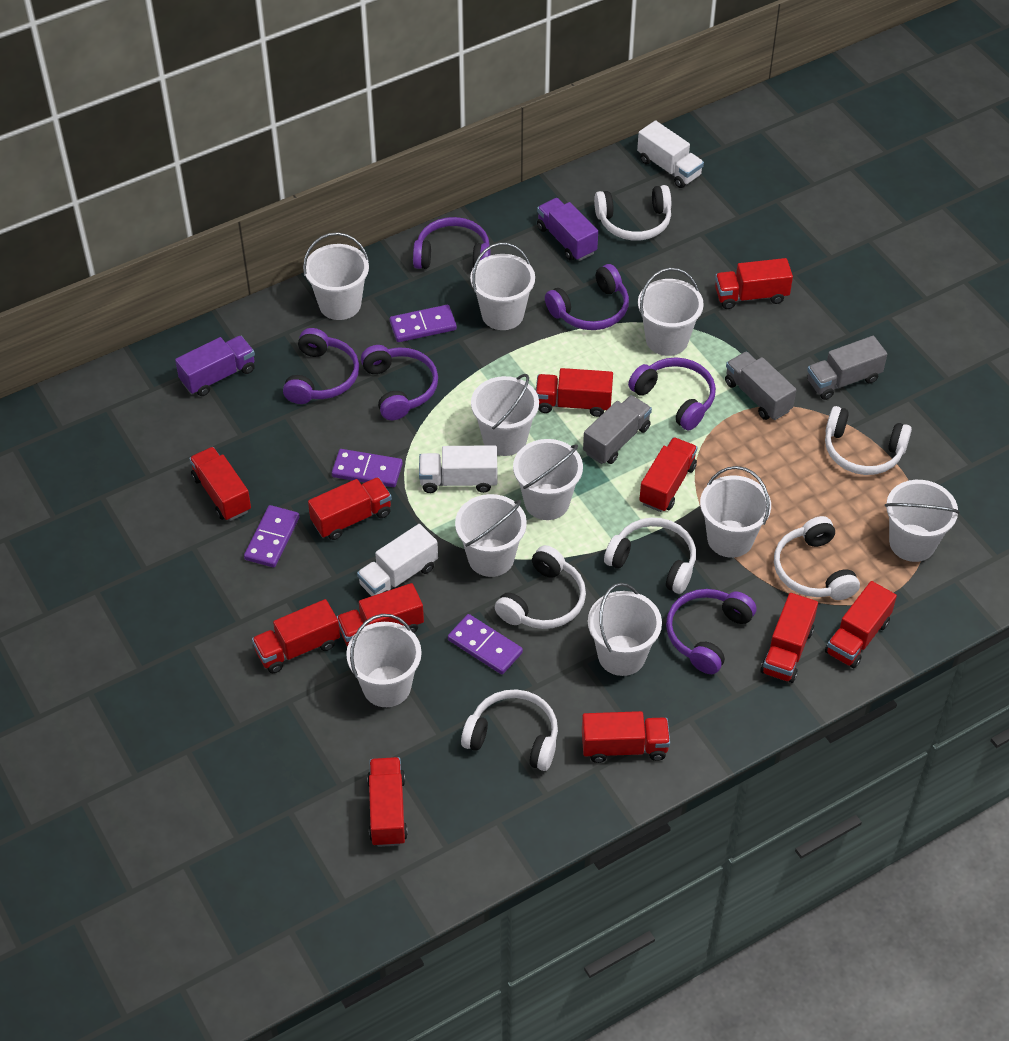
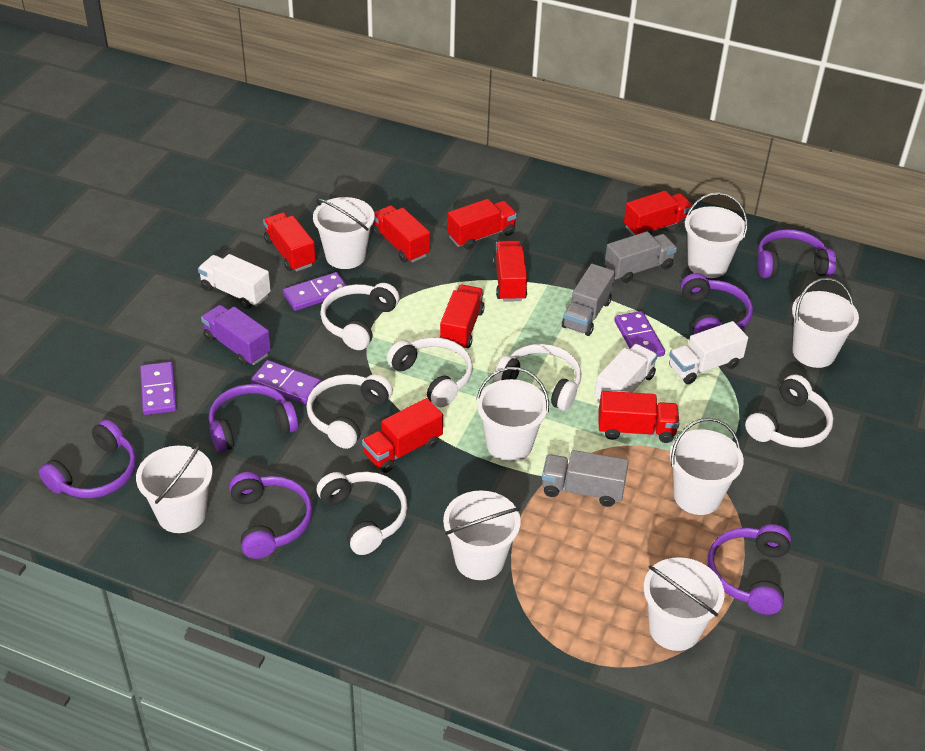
purple truck: [175,336,255,396] [537,198,598,261] = 2 -> [201,305,271,366] = 1
red truck: [189,447,251,521] [252,599,340,673] [308,477,392,540] [337,583,424,647] [367,757,408,847] [536,368,613,417] [582,711,670,763] [639,437,697,512] [715,258,793,309] [760,593,818,683] [825,581,897,668] = 11 -> [263,213,316,271] [362,398,443,473] [373,205,430,262] [440,285,485,348] [447,199,517,250] [493,241,527,302] [598,391,679,443] [624,191,693,236] = 8
white bucket: [303,232,369,320] [346,614,422,707] [455,494,527,577] [470,243,535,330] [471,374,539,456] [513,439,583,520] [588,583,662,676] [638,268,704,356] [700,466,771,558] [885,480,960,562] = 10 -> [136,443,213,533] [313,197,375,269] [443,490,521,580] [476,367,549,462] [643,557,725,651] [670,418,744,515] [685,192,748,278] [792,278,859,368] = 8

